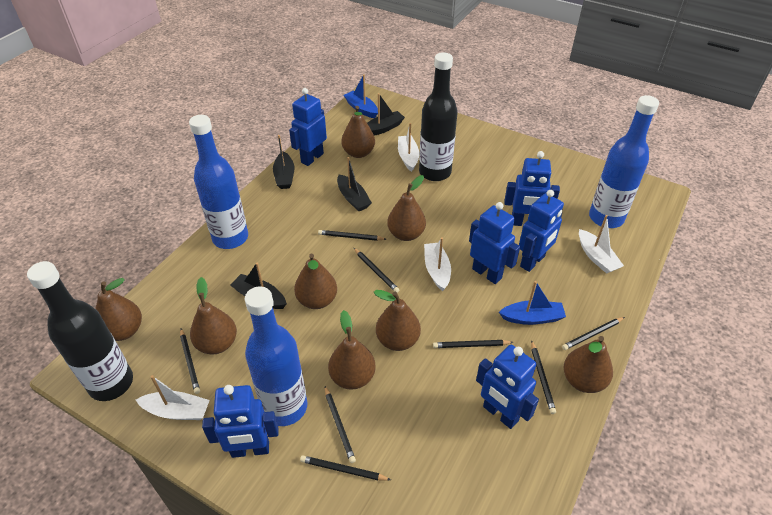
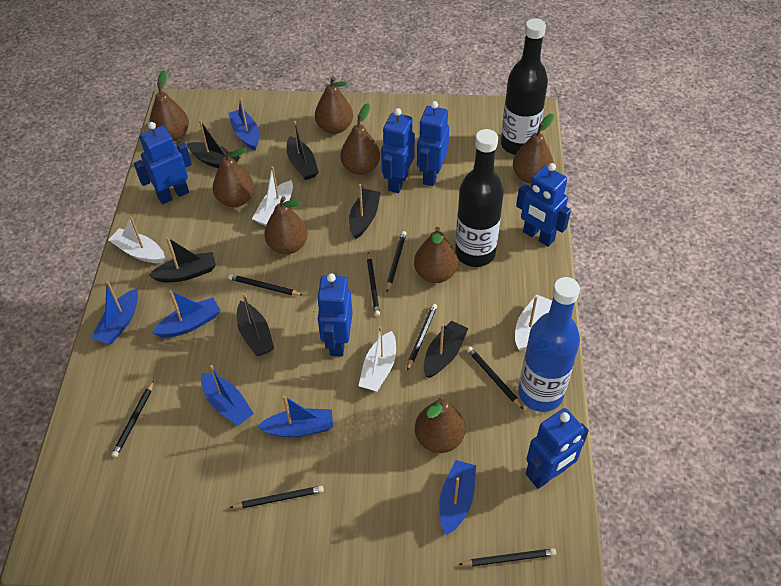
black boat: [230,263,287,309] [273,135,294,189] [337,157,372,211] [367,93,405,136] = 4 -> [148,237,216,282] [186,120,240,168] [237,293,274,356] [287,121,319,180] [349,184,381,239] [424,321,468,378] = 6
blue boat: [344,74,378,118] [499,281,566,325] = 2 -> [91,281,138,344] [153,290,220,338] [201,365,254,426] [228,98,259,151] [257,396,333,437] [439,460,476,535] = 6
blue bottle: [189,115,248,249] [244,286,307,426] [589,95,659,228] = 3 -> [518,277,580,412] = 1

